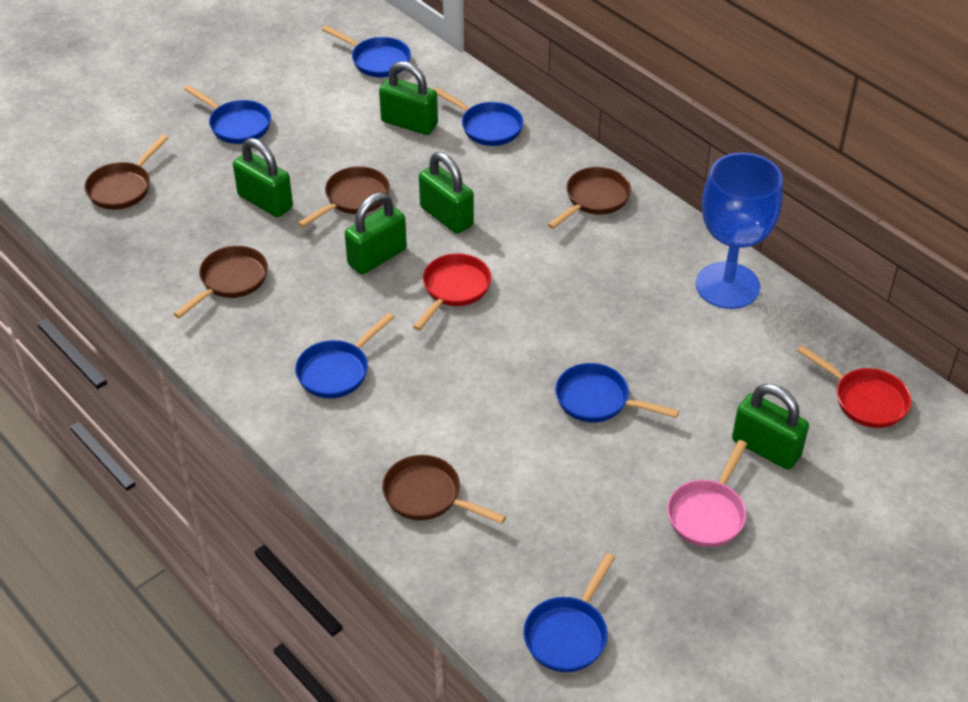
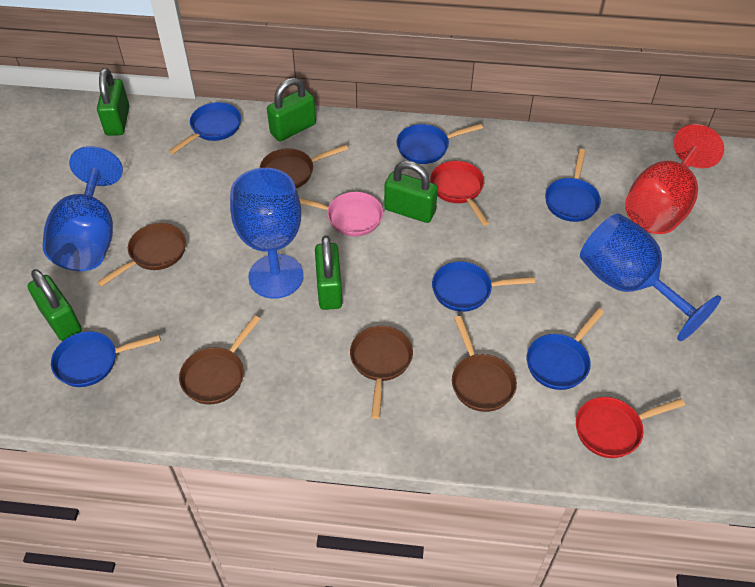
blue goblet: [696,153,783,309] = 1 -> [42,146,123,271] [230,168,303,299] [580,213,721,341] = 3
red goblet: none = 0 -> [625,124,724,234] = 1

